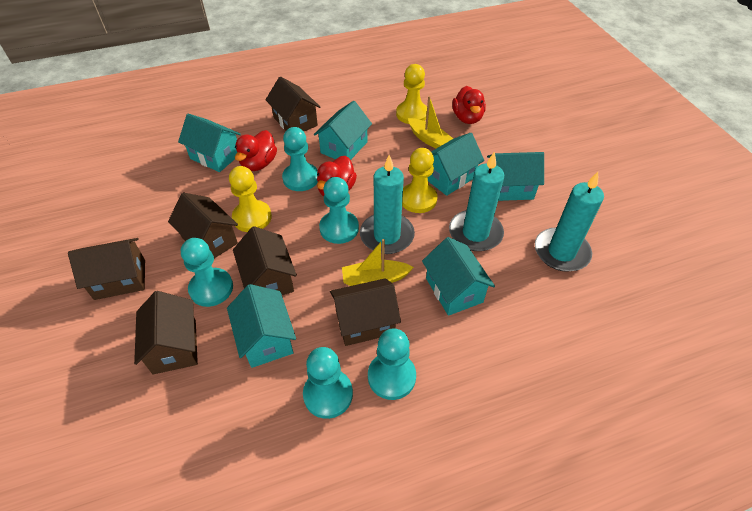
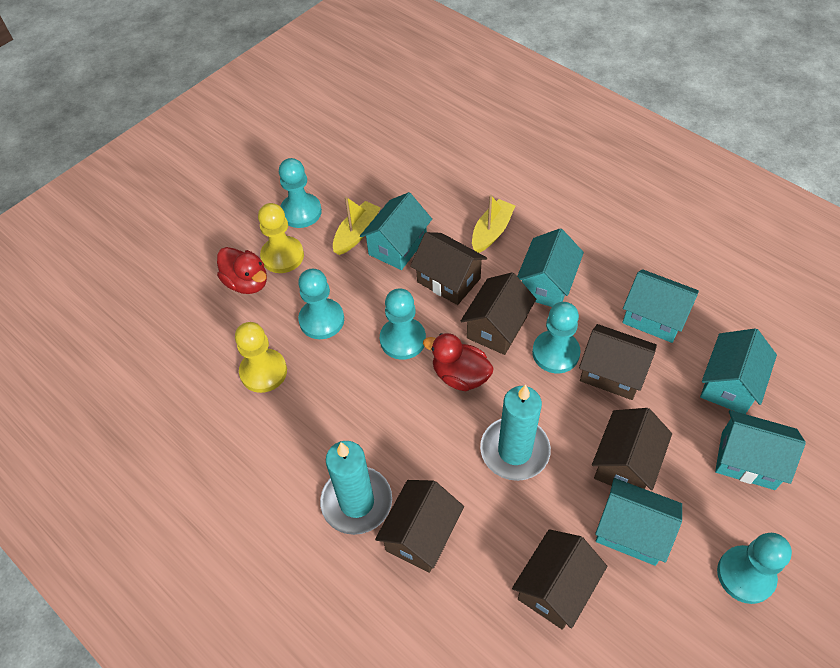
red duck: [235,130,277,171] [317,156,357,196] [452,86,486,124] = 3 -> [217,247,267,294] [423,333,494,391] = 2
turquoise candle: [360,155,415,254] [449,151,504,251] [535,172,604,272] = 3 -> [320,441,392,535] [480,384,551,481] = 2
yellow pawn: [229,166,272,232] [396,64,427,124] [402,148,437,213] = 3 -> [235,322,287,393] [258,203,304,273] = 2

